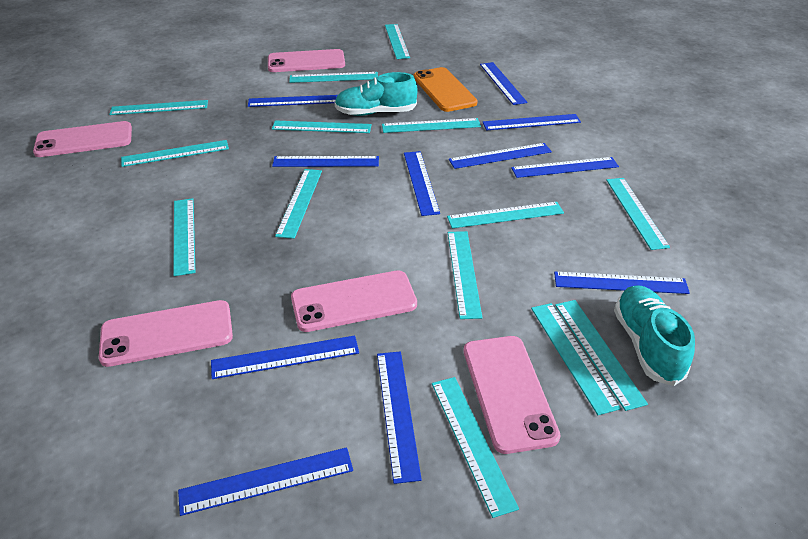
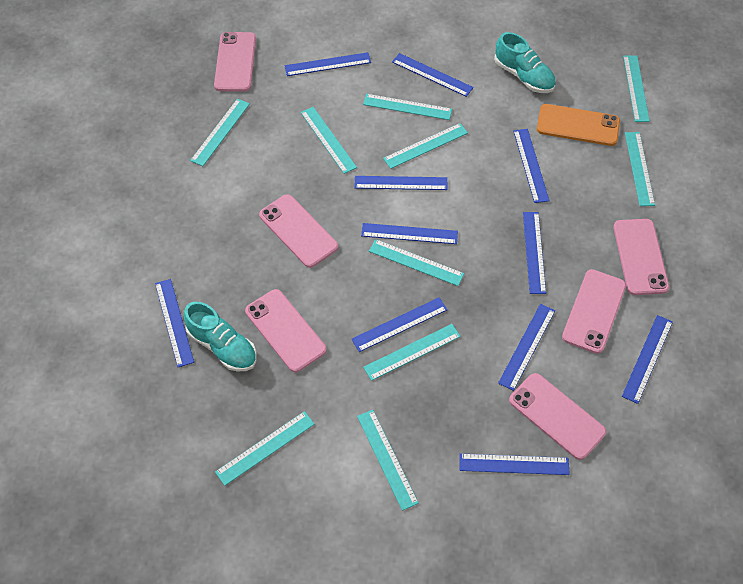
pink phone: [33,121,132,157] [99,300,233,367] [268,49,345,72] [291,270,417,332] [464,336,561,454] = 5 -> [214,32,256,92] [245,289,326,372] [259,194,338,268] [509,373,606,460] [562,269,626,354] [613,219,669,295] = 6
turquoise ruler: [109,100,208,115] [121,140,229,167] [173,198,196,276] [272,120,372,133] [275,169,322,239] [289,72,378,83] [382,118,481,133] [385,24,410,59] [432,377,519,518] [447,202,564,228] [448,231,482,319] [531,303,621,415] [555,300,648,411] [606,178,670,250] = 14 -> [190,99,250,166] [215,411,315,486] [301,107,357,174] [357,410,419,511] [363,94,452,120] [363,324,461,381] [369,239,464,286] [383,123,468,169] [623,55,650,122] [625,132,655,206] = 10

